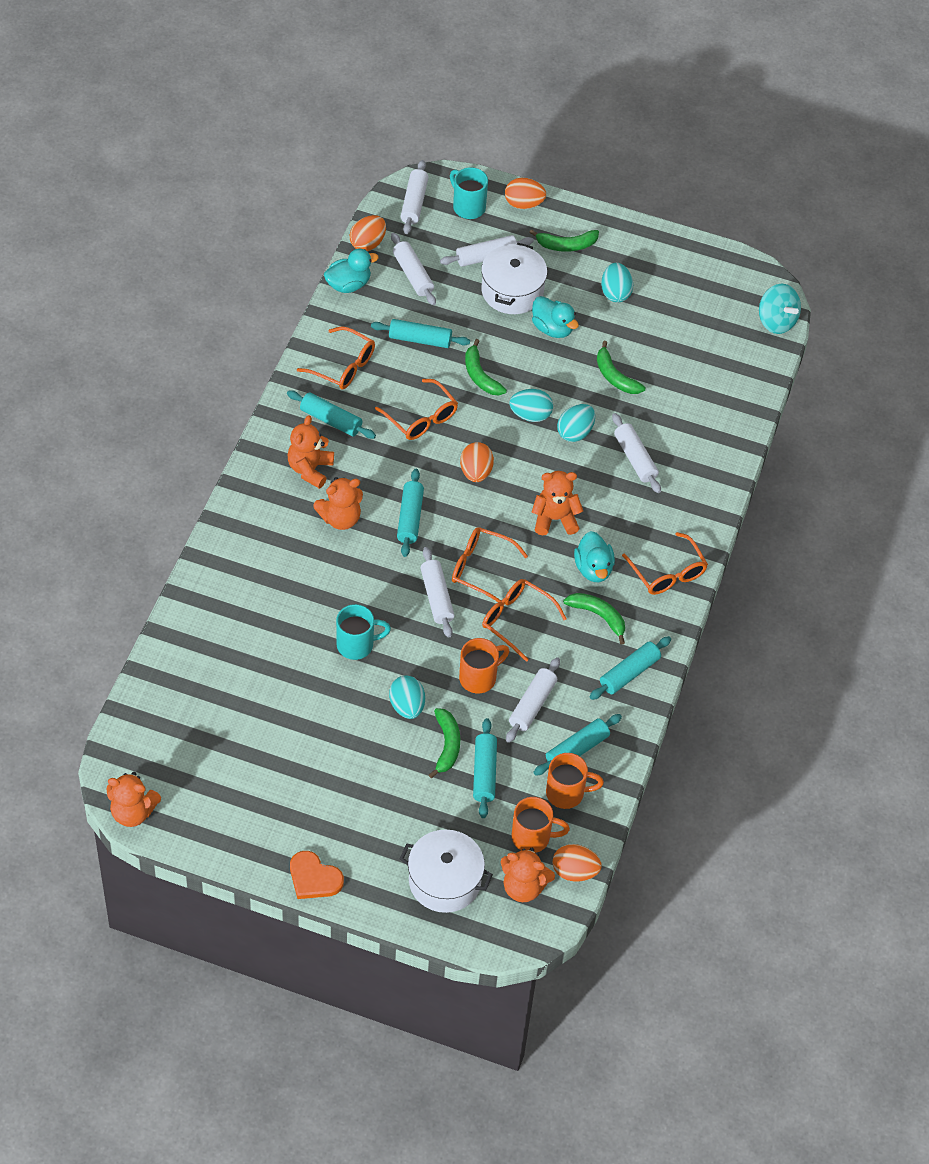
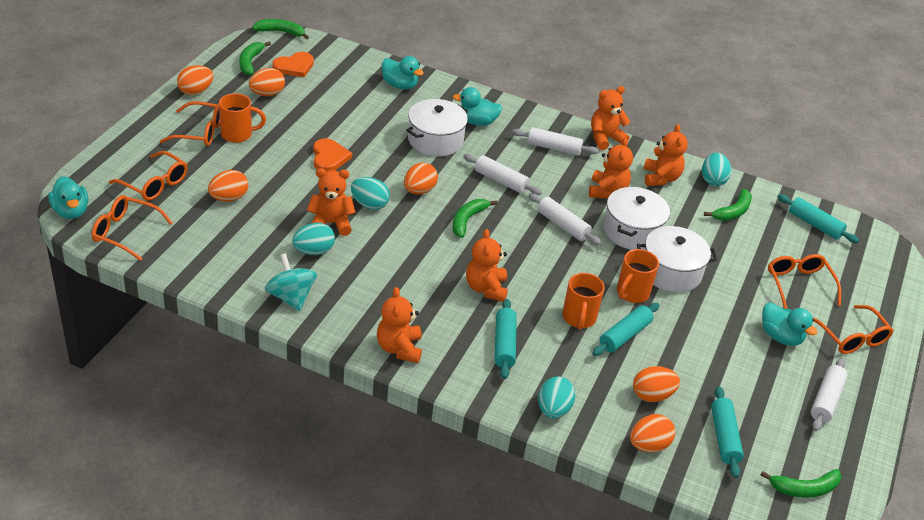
orange egg: [350,215,386,251] [460,442,494,482] [505,178,546,209] [553,844,602,881] = 4 -> [177,65,213,95] [208,170,248,202] [249,68,285,96] [404,163,438,194] [630,414,675,453] [633,366,680,402] = 6
orange heart: [290,851,344,899] = 1 -> [272,52,314,77] [313,138,352,171] = 2
orange teddy bear: [107,772,161,827] [288,415,334,489] [313,477,363,530] [501,848,555,902] [532,471,583,535] = 5 -> [307,168,356,236] [377,287,422,363] [466,229,508,302] [589,138,633,199] [591,86,630,150] [643,124,688,186] = 6
turquoise duck: [324,249,379,293] [532,296,579,338] [574,531,615,582] = 3 -> [48,176,88,219] [382,56,424,89] [453,87,502,126] [762,303,818,346] = 4
turquoise mug: [336,604,391,660] [450,167,488,219] = 2 -> none = 0
turquoise rolling pin: [287,390,376,439] [371,319,470,348] [397,469,424,557] [473,718,497,818] [533,714,622,776] [589,636,671,700] = 6 -> [495,299,517,379] [592,303,659,356] [711,386,744,478] [778,194,859,243] = 4
white pot: [400,830,493,913] [481,243,547,314] = 2 -> [406,99,468,156] [603,187,670,250] [637,226,717,292] = 3
white rolling pin: [391,233,436,305] [400,160,429,234] [421,547,455,638] [440,235,534,267] [506,657,560,743] [612,413,661,493] = 6 -> [463,154,542,195] [512,127,599,156] [529,193,601,245] [811,358,848,431] = 4

